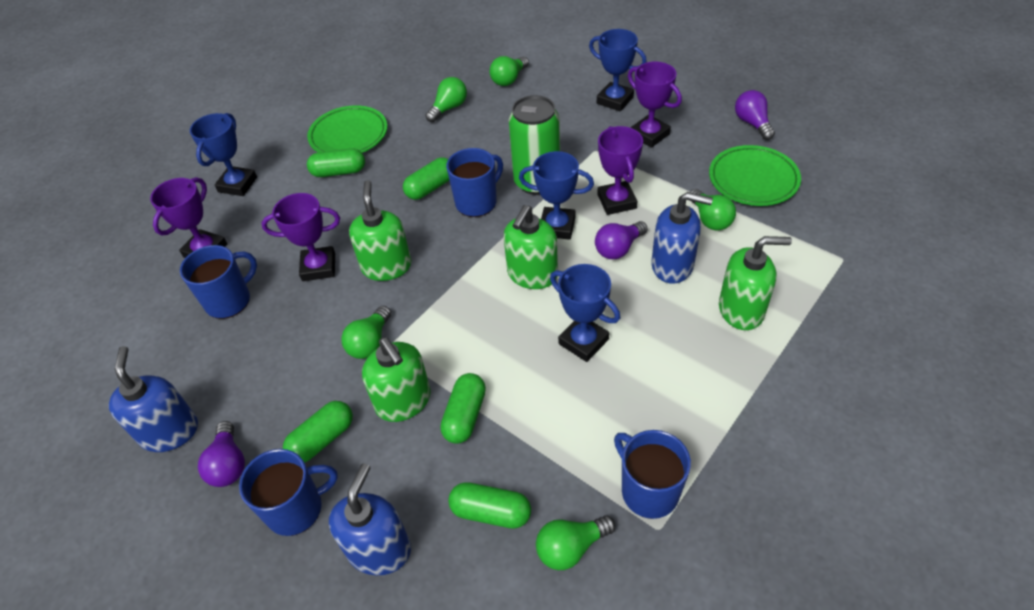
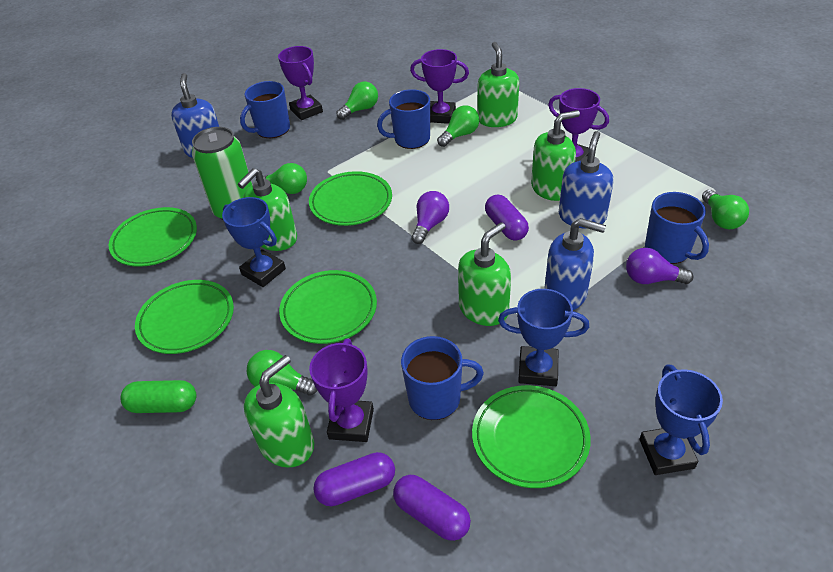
blue trophy: [190,113,257,196] [519,151,594,240] [550,264,620,362] [589,29,647,112] = 4 -> [222,197,286,287] [498,289,589,386] [639,365,723,475] = 3
green capsule: [283,401,353,463] [307,148,365,177] [403,158,450,200] [440,373,486,444] [448,482,531,529] = 5 -> [120,380,197,413] = 1
green plate: [307,105,387,153] [709,145,801,206] = 2 -> [109,207,197,267] [135,280,234,354] [279,270,377,344] [309,171,392,226] [472,385,591,488] = 5
green soap dispenser: [349,180,411,281] [362,338,431,422] [504,205,558,289] [719,236,792,330] = 4 -> [238,168,297,251] [244,355,314,468] [458,222,511,326] [477,42,519,127] [531,110,580,201] = 5
purple capsule: none = 0 -> [313,452,395,506] [393,475,471,541] [485,195,529,241] = 3
purple light bulb: [198,421,245,487] [595,221,648,259] [735,90,775,140] = 3 -> [411,191,449,244] [626,248,694,284] = 2

